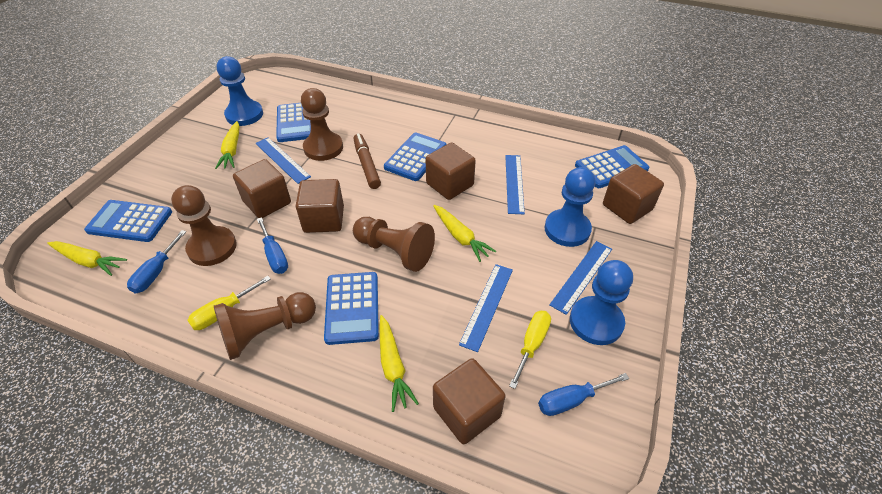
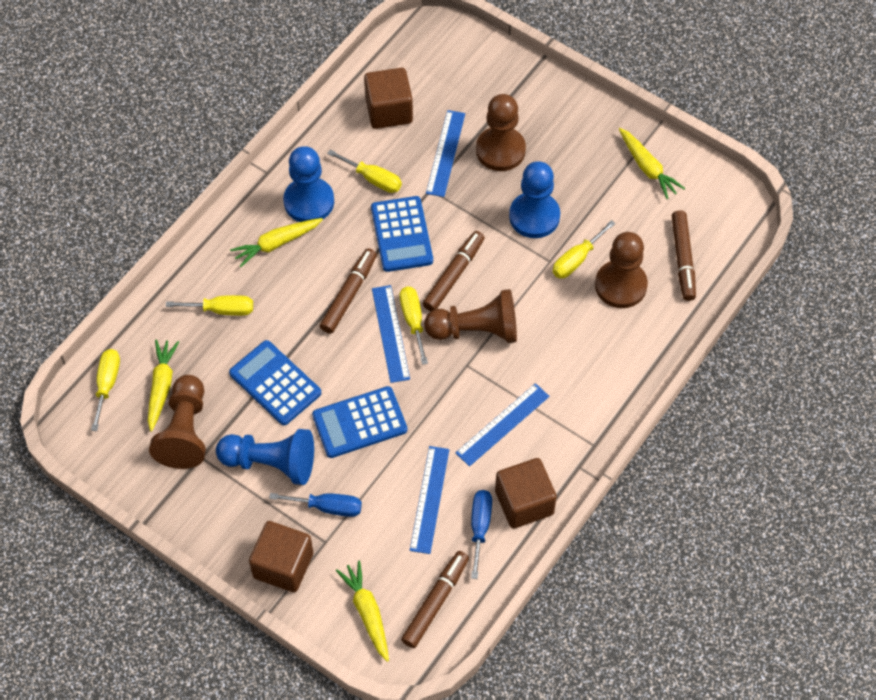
blue calculator: [84,200,172,242] [276,103,311,142] [324,272,379,345] [384,132,447,181] [575,145,649,188] = 5 -> [229,340,321,425] [312,386,407,458] [371,196,433,272] = 3
blue screwdriver: [127,230,186,293] [257,217,288,274] [538,373,629,416] = 3 -> [269,493,362,517] [471,490,492,579] = 2
brown cube: [233,159,291,218] [296,179,344,233] [425,142,476,200] [433,358,506,444] [603,164,664,224] = 5 -> [249,521,313,592] [364,68,413,129] [495,458,557,529] = 3
brown marker: [354,134,381,189] = 1 -> [320,248,377,334] [401,551,469,648] [423,231,485,311] [672,210,696,301] = 4
yellow screwdriver: [187,276,271,330] [509,311,551,389] = 2 -> [91,349,120,431] [166,295,253,316] [327,150,402,193] [400,287,428,365] [553,220,616,278] = 5

